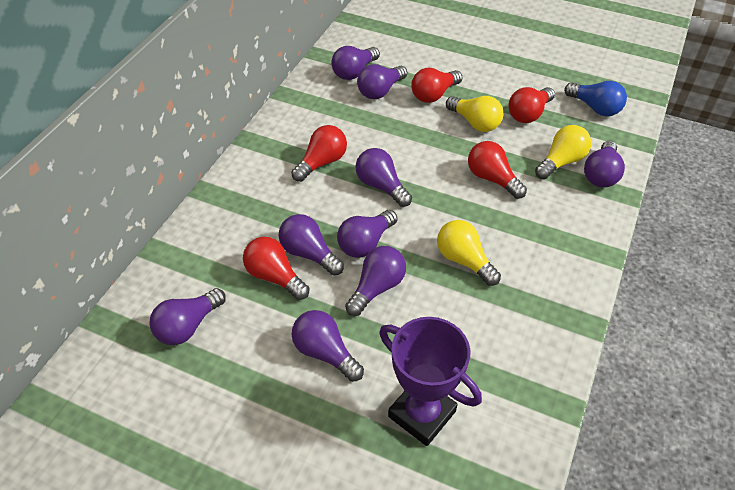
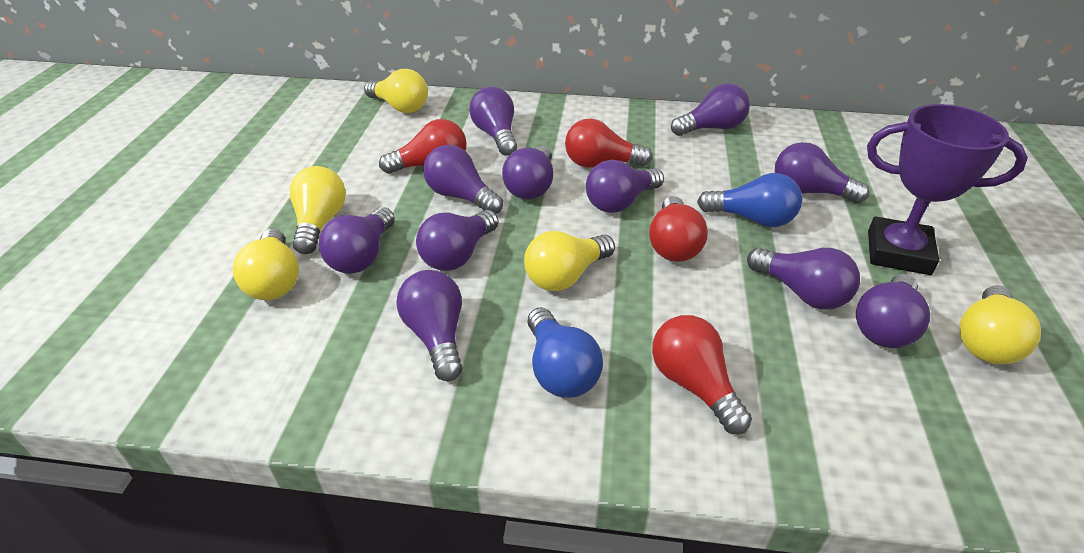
blue light bulb: [564,81,627,116] = 1 -> [527,308,603,398] [697,173,802,227] = 2
purple light bulb: [149,288,226,345] [279,214,344,275] [292,310,364,382] [331,46,380,80] [337,210,398,258] [345,246,406,316] [356,148,412,207] [357,64,407,99] [584,141,625,187] = 9 -> [319,207,395,274] [396,270,463,381] [416,210,499,271] [423,145,503,214] [469,87,517,156] [502,145,553,199] [586,160,664,213] [671,84,750,136] [747,248,860,309] [775,142,870,203] [856,274,930,348] = 11
red light bulb: [243,237,309,300] [291,125,347,182] [411,68,463,103] [468,141,527,199] [509,87,555,123] = 5 -> [379,119,466,174] [565,118,653,167] [649,196,708,262] [652,315,752,434] = 4
yellow light bulb: [437,220,501,286] [446,96,503,132] [535,125,591,179] = 3 -> [233,229,299,300] [290,166,346,254] [364,69,428,113] [524,231,615,291] [959,285,1041,364] = 5

